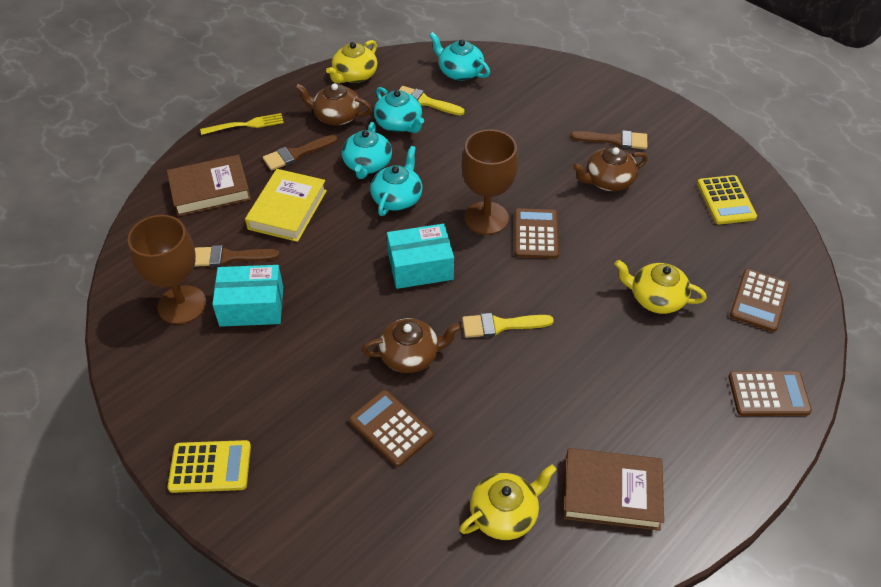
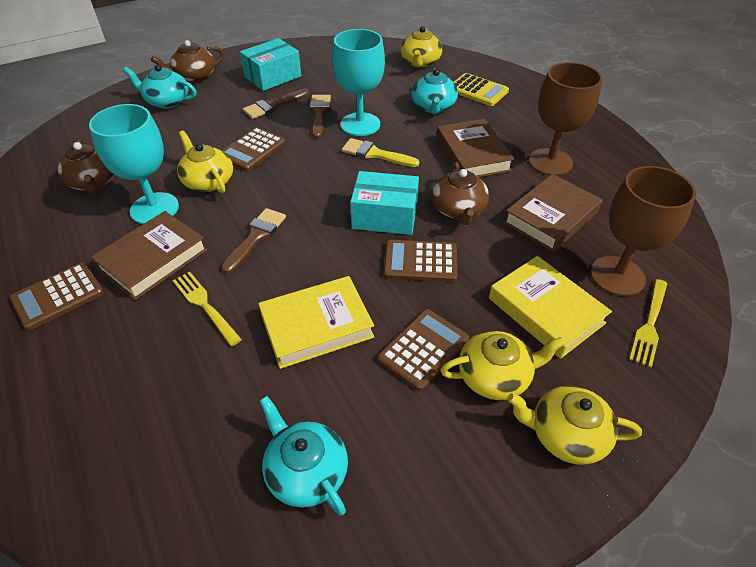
brown book: [167,155,251,216] [563,448,664,531] = 2 -> [91,211,208,300] [436,119,514,177] [503,174,603,252] = 3
turquoise goblet: none = 0 -> [89,104,179,224] [332,29,385,136] = 2
turquoise teapot: [342,122,392,179] [370,146,422,216] [374,87,424,133] [429,32,490,81] = 4 -> [123,65,196,109] [260,396,348,516] [411,68,458,114] = 3
yellow book: [245,169,327,242] = 1 -> [258,276,374,369] [489,256,612,359] = 2
yellow brush: [399,86,465,115] [462,313,554,338] = 2 -> [342,138,420,167] = 1
yellow calculator: [168,440,251,493] [697,175,757,224] = 2 -> [454,73,509,106] = 1
yellow fork: [200,113,284,135] = 1 -> [173,272,242,346] [629,279,667,368] = 2
yellow teapot: [326,40,377,83] [459,464,557,540] [615,260,707,314] = 3 -> [177,130,233,193] [400,26,442,68] [440,331,565,400] [507,386,642,465] = 4

